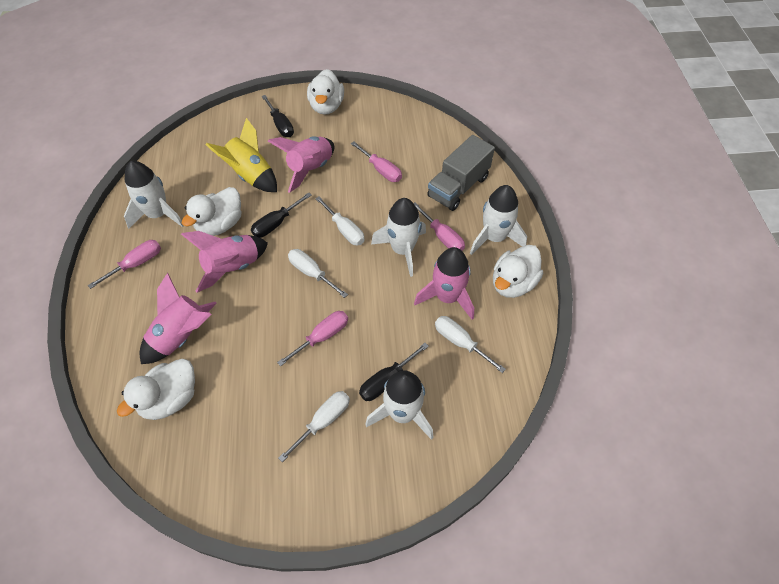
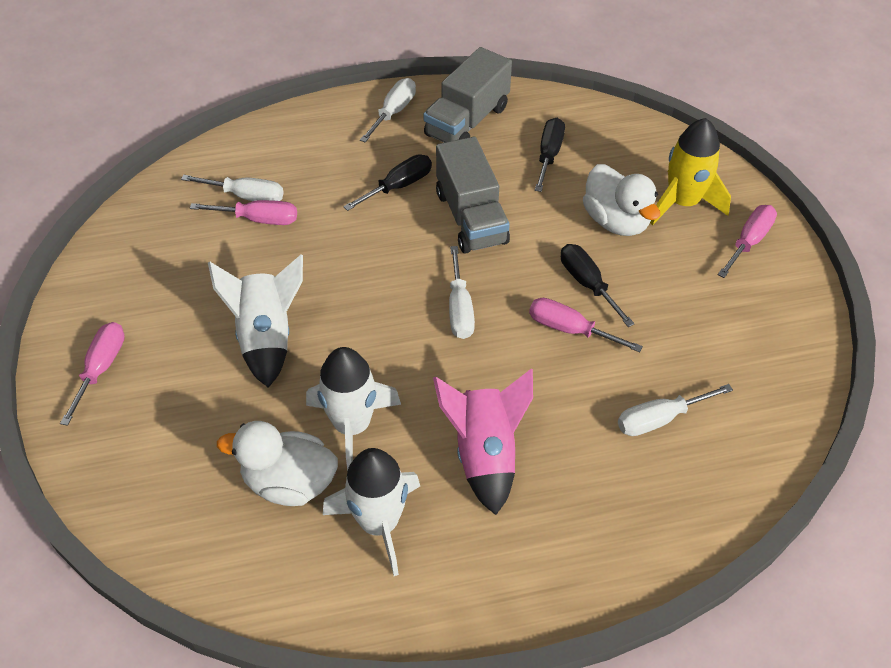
grey truck: [427,135,495,211] = 1 -> [423,47,512,143] [436,137,510,254] = 2
pink rocket: [140,273,217,364] [181,231,268,293] [268,136,334,193] [414,247,474,320] = 4 -> [433,368,533,515] = 1
white duck: [117,359,195,420] [182,187,241,236] [307,69,344,115] [493,245,543,298] = 4 -> [217,421,338,506] [583,164,660,236] = 2
white rocket: [124,161,183,229] [365,370,434,440] [371,198,426,277] [470,185,527,255] = 4 -> [208,255,303,388] [306,347,401,471] [323,448,420,576] = 3

